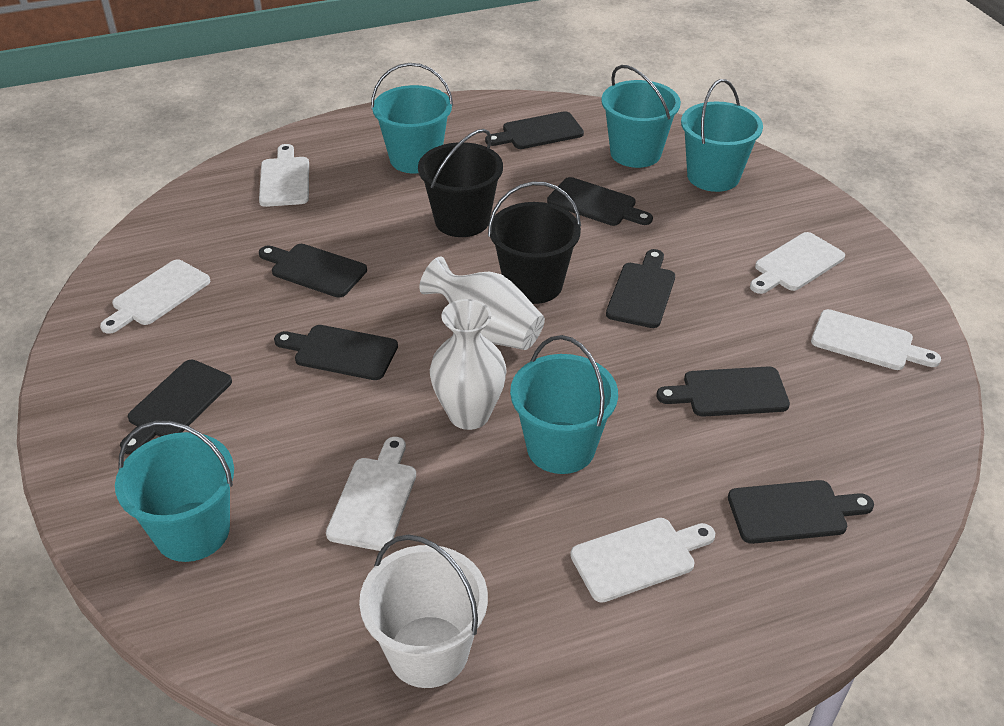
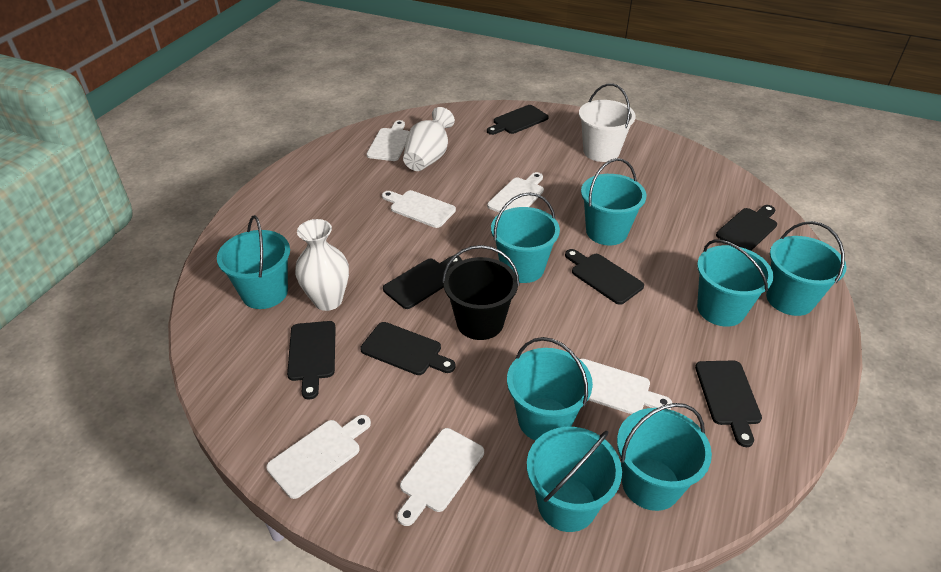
black bucket: [418,129,503,237] [488,181,581,304] = 2 -> [442,245,519,340] = 1
black cutting board: [120,360,232,455] [259,244,367,298] [274,325,398,380] [485,111,584,149] [547,177,653,226] [606,249,675,328] [657,366,790,417] [728,480,874,544] = 8 -> [287,321,336,400] [360,322,456,375] [383,255,462,309] [487,105,549,135] [565,249,644,305] [695,360,762,447] [716,205,777,251] = 7
turquoise bucket: [115,421,234,562] [371,63,453,174] [510,335,618,474] [601,65,681,168] [681,79,763,192] = 5 -> [217,215,290,309] [491,192,560,283] [507,337,593,441] [527,427,622,532] [581,158,647,245] [617,403,712,511] [697,240,774,327] [766,221,846,316] = 8

